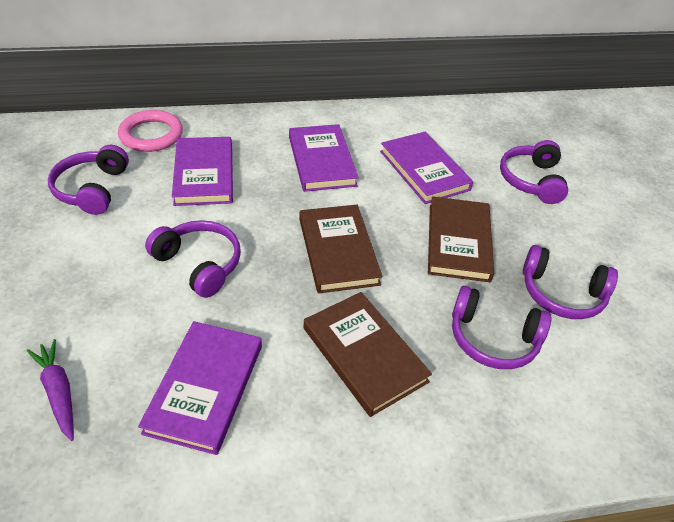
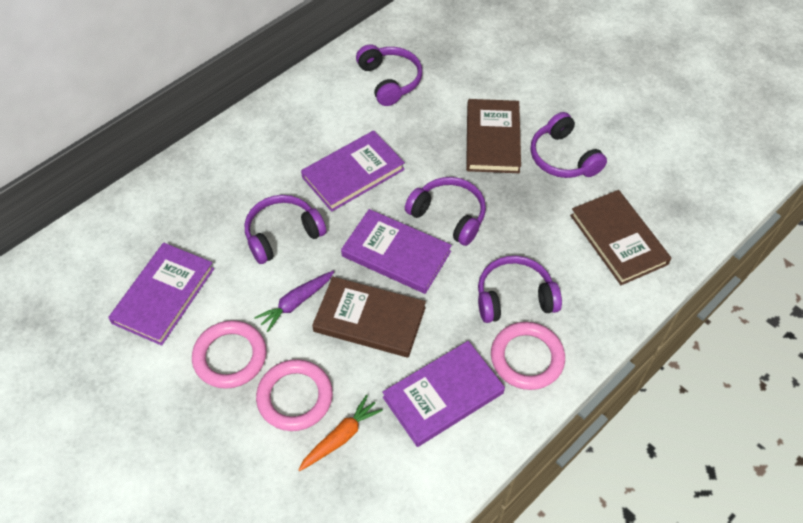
orange carrot: none = 0 -> [298,395,383,471] = 1
pink ring: [118,110,183,152] = 1 -> [192,320,266,389] [256,359,333,431] [491,322,565,390] = 3

